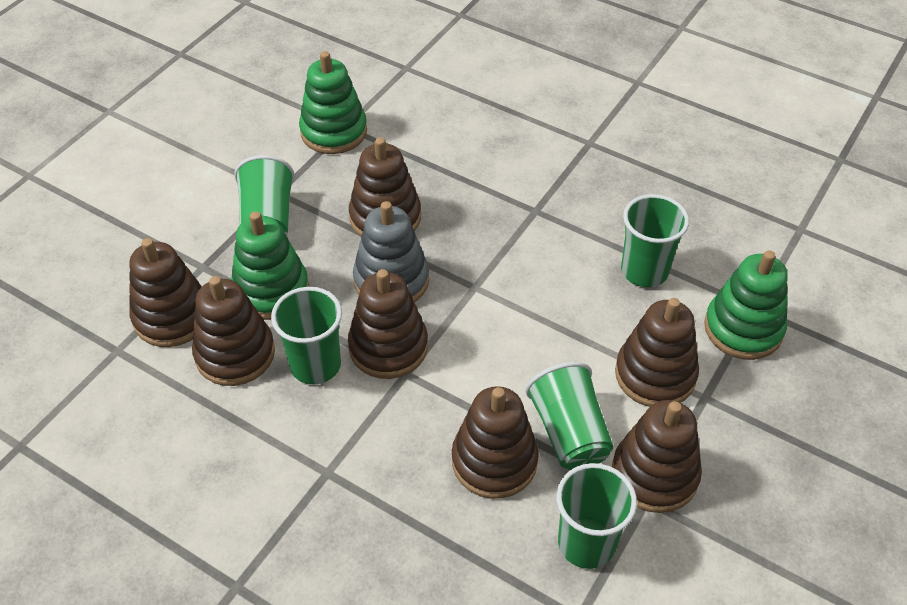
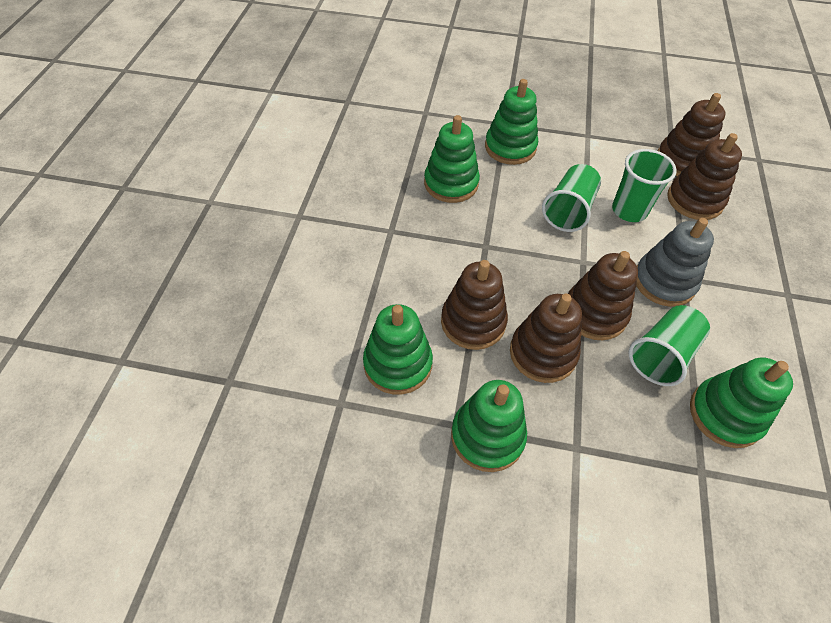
brown stacking toy: [129,238,202,347] [192,276,275,386] [348,269,428,379] [349,137,421,236] [452,386,539,499] [612,400,702,513] [615,298,699,407] = 7 -> [441,260,508,350] [510,294,582,383] [568,251,638,340] [658,93,726,176] [667,133,742,220] = 5
green cup: [234,155,295,236] [271,287,342,384] [525,362,613,470] [556,463,637,569] [621,194,689,287] = 5 -> [542,164,601,232] [612,149,677,222] [629,305,710,386] = 3
green stacking toy: [231,211,309,320] [299,51,367,154] [704,250,788,360] = 3 -> [363,304,433,395] [424,115,480,203] [451,380,527,472] [485,79,538,165] [690,357,793,448] = 5

